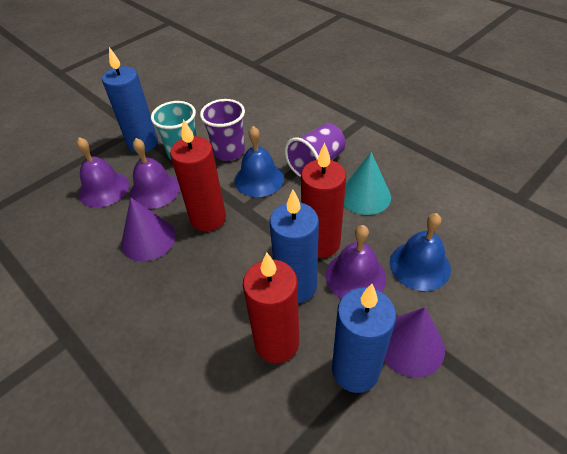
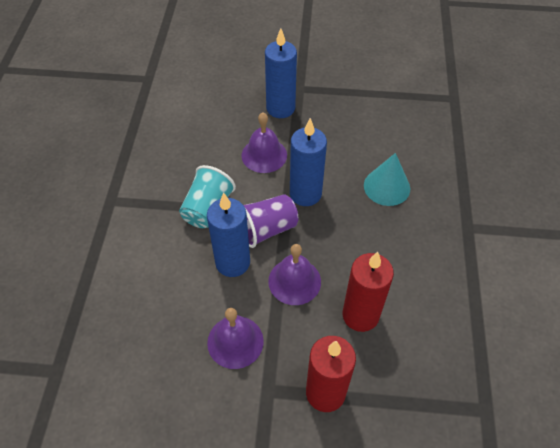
blue bell: [234,126,284,197] [390,213,451,291] = 2 -> none = 0
purple cone: [121,198,176,261] [384,307,445,377] = 2 -> none = 0
purple cup: [200,99,245,161] [285,123,346,177] = 2 -> [243,194,298,248] = 1
red candle: [170,119,226,231] [243,252,299,363] [301,143,346,258] = 3 -> [306,336,356,412] [343,252,394,332] = 2

